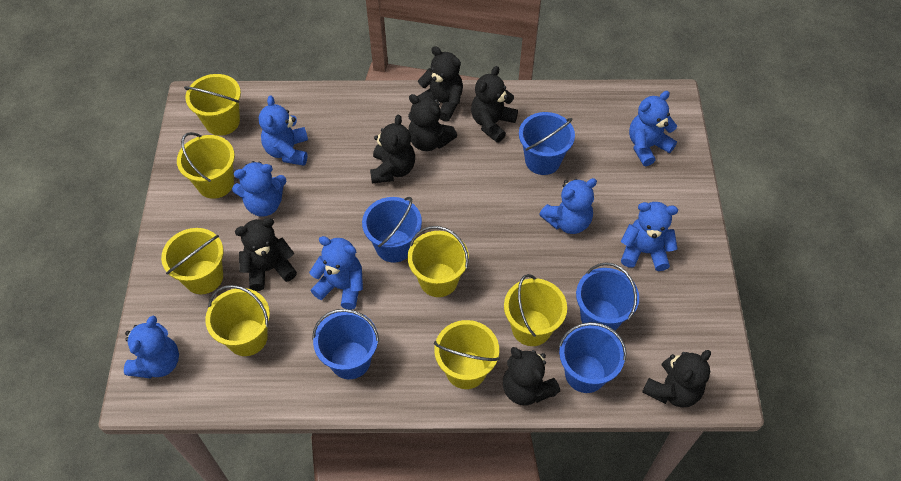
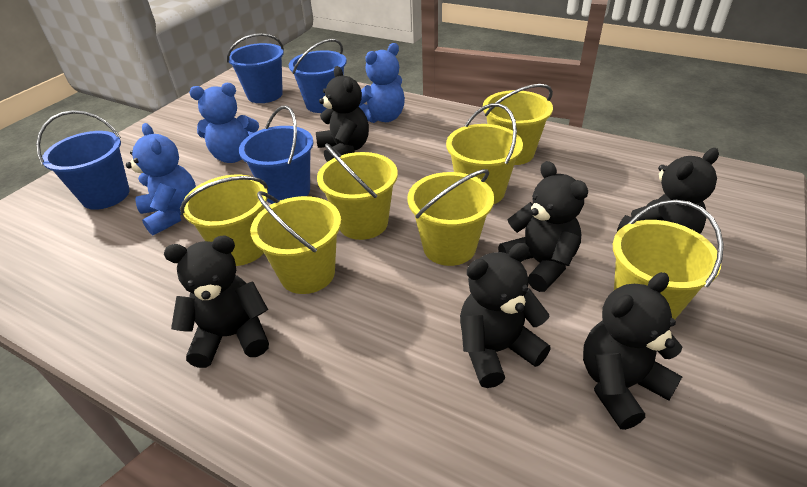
black teddy bear: [235,218,297,291] [370,115,415,184] [408,94,457,151] [417,46,463,121] [471,66,518,143] [503,347,560,406] [642,350,711,407] = 7 -> [164,235,269,368] [316,66,369,162] [460,242,551,388] [498,161,588,292] [583,272,682,430] [617,148,719,234] = 6
blue bucket: [312,309,379,379] [362,197,422,263] [519,112,575,175] [559,322,627,393] [576,262,639,330] = 5 -> [36,110,130,210] [227,33,284,103] [239,106,313,204] [289,39,347,113] = 4
blue teddy bear: [124,316,179,379] [232,161,286,217] [259,96,308,166] [309,236,363,310] [539,178,597,234] [621,202,678,271] [629,91,677,166] = 7 -> [126,123,196,236] [189,83,259,163] [358,43,405,123] = 3

